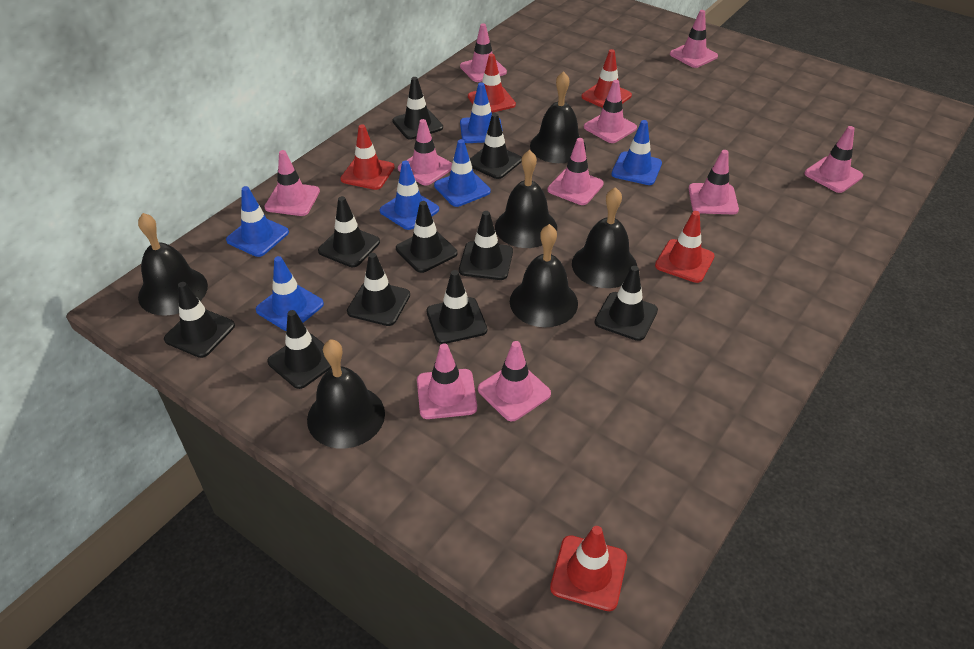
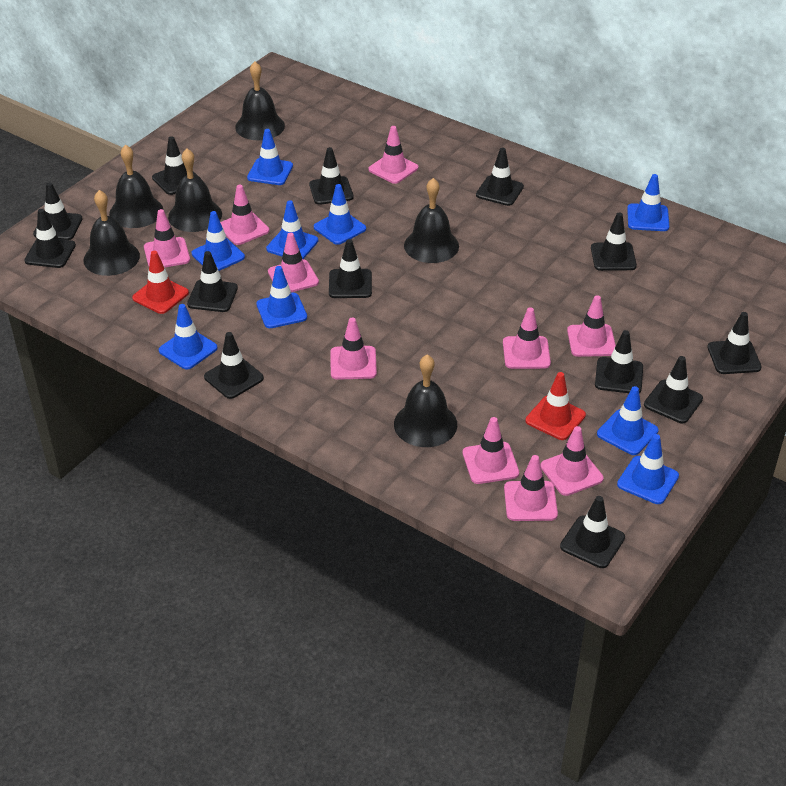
black traffic cone: [164,282,235,358] [267,310,331,389] [318,196,380,267] [347,253,410,326] [392,77,443,140] [396,201,457,273] [426,270,487,344] [459,211,513,280] [470,113,522,179] [595,266,658,341] = 10 -> [24,209,76,268] [33,182,83,240] [152,136,199,195] [187,251,238,312] [204,332,264,399] [309,147,353,205] [329,239,372,298] [476,147,524,206] [560,496,625,568] [591,213,637,271] [595,330,643,393] [644,356,703,423] [707,312,762,374] = 13
blue traffic cone: [226,186,289,257] [256,256,324,331] [380,161,439,230] [434,139,491,207] [460,82,502,143] [611,120,662,185] = 6 -> [159,304,218,370] [192,211,245,271] [247,129,293,185] [256,266,307,328] [266,200,318,259] [314,184,366,245] [597,386,659,455] [617,434,679,504] [627,174,669,231] = 9
red traffic cone: [340,124,395,190] [468,54,516,113] [550,526,627,611] [581,49,632,108] [655,211,715,283] = 5 -> [132,251,189,314] [525,372,586,440] = 2

